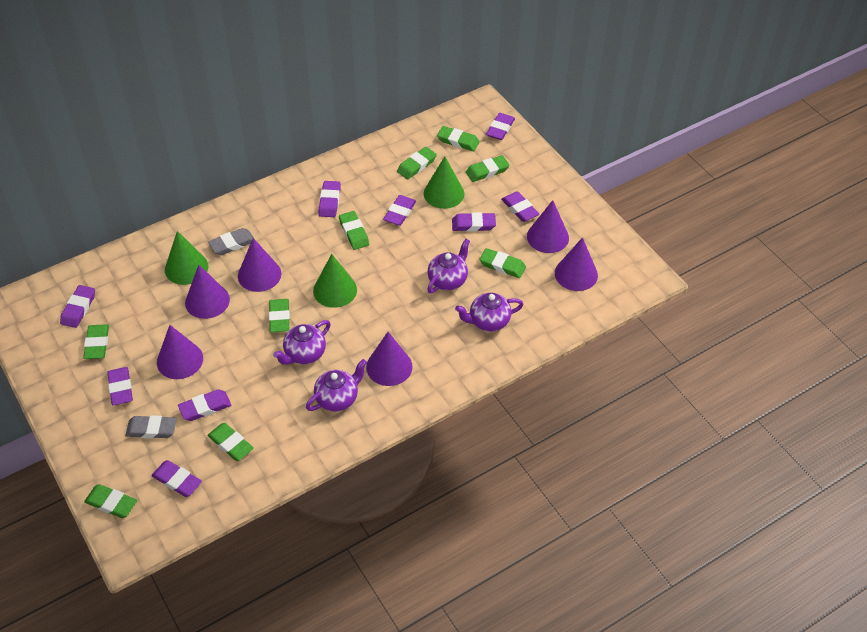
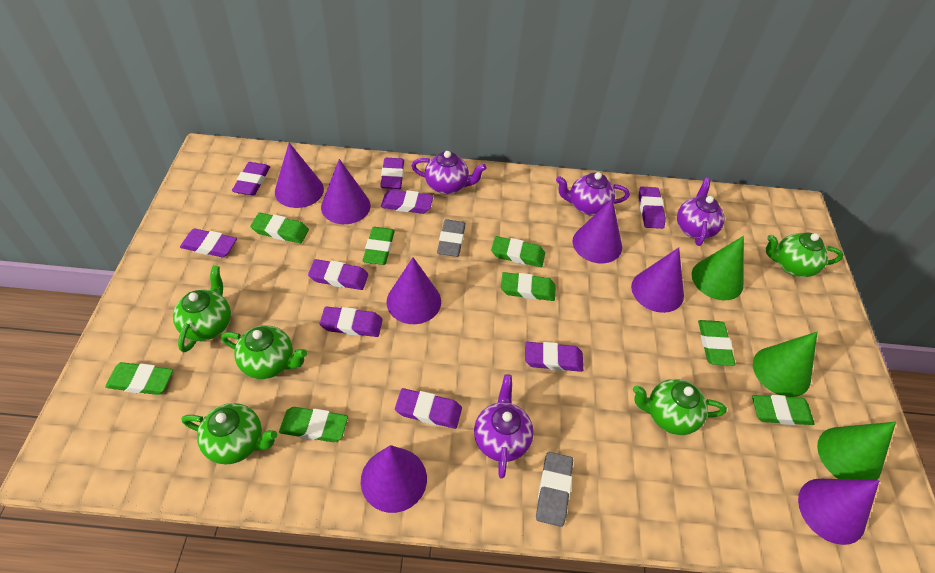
green eraser: [83,324,109,359] [84,484,137,518] [207,423,254,461] [269,299,290,332] [339,211,369,250] [397,147,437,179] [437,126,480,151] [466,155,510,182] [479,248,526,278] = 9 -> [105,362,173,395] [250,212,309,244] [279,407,348,442] [362,227,395,265] [491,236,545,267] [501,272,556,301] [698,320,735,366] [752,395,814,425] = 8
green teapot: none = 0 -> [173,266,231,352] [181,403,277,465] [221,325,307,379] [633,379,727,435] [766,233,843,277] = 5
purple cone: [157,325,203,379] [185,265,230,319] [238,238,281,292] [366,332,413,386] [527,200,569,253] [555,237,598,291] = 6 -> [275,143,324,208] [321,159,371,224] [361,445,427,513] [386,257,441,324] [573,199,622,263] [631,247,684,313] [798,479,879,545] = 7

